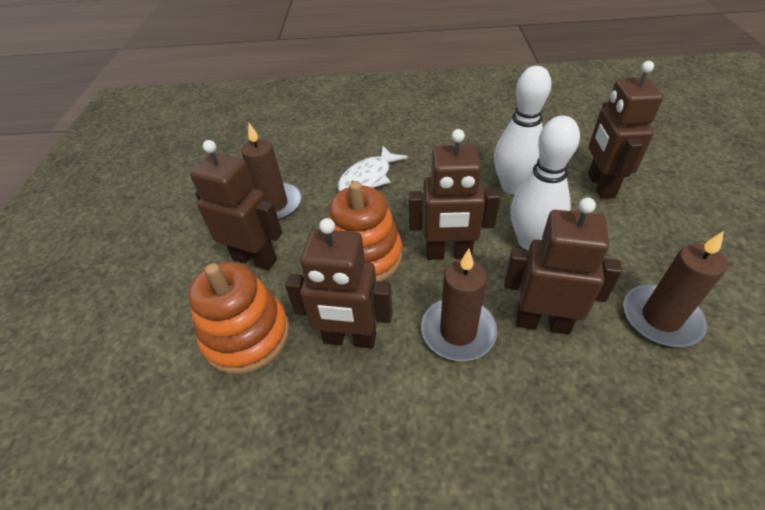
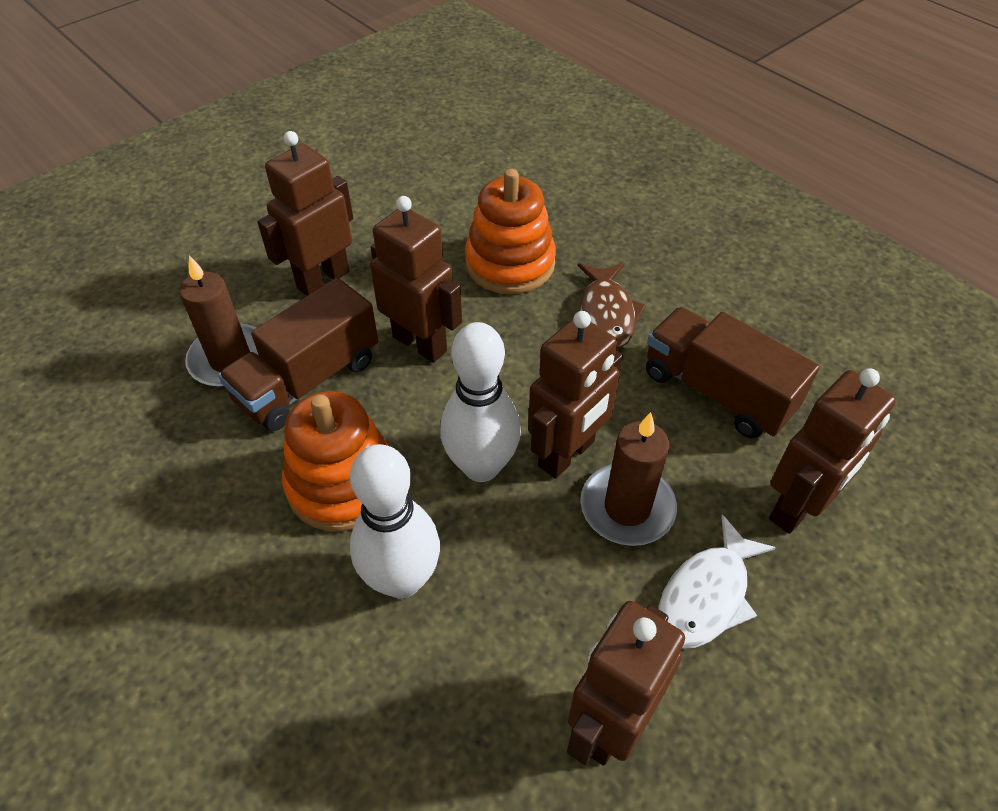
brown candle: [241,123,301,220] [421,249,497,361] [623,231,727,347] = 3 -> [179,255,259,387] [580,412,677,546] = 2
brown fish: none = 0 -> [578,263,646,350] = 1
brown truck: none = 0 -> [218,278,378,431] [646,307,820,439] = 2

